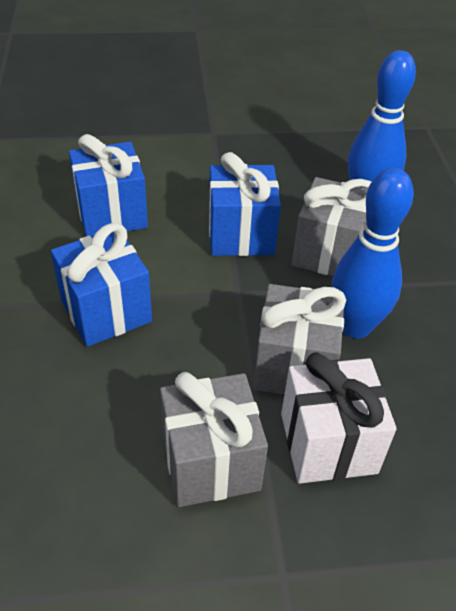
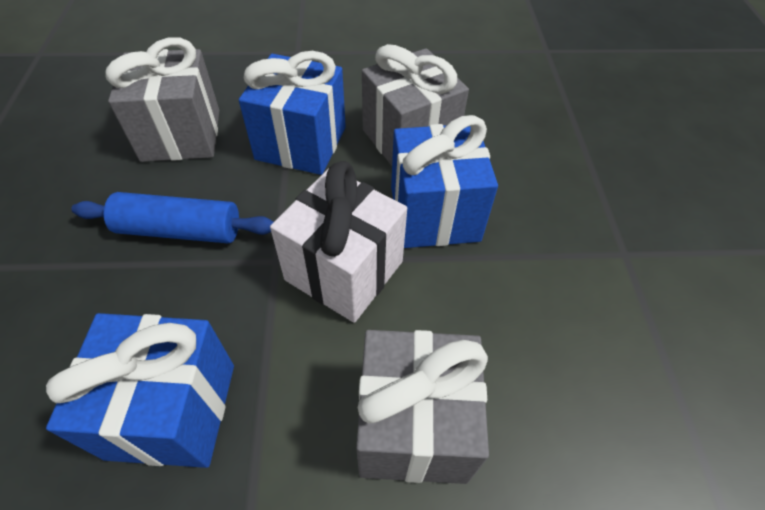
blue bowling pin: [332,168,414,339] [348,50,416,188] = 2 -> none = 0
blue rolling pin: none = 0 -> [71,192,274,243] = 1

